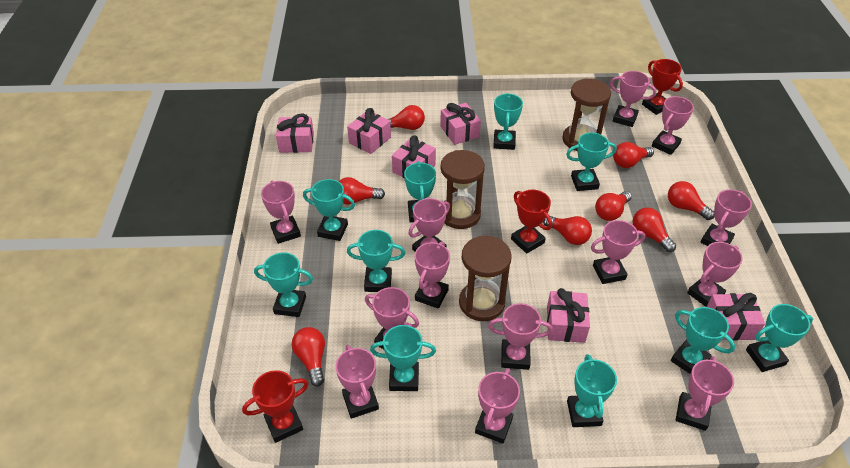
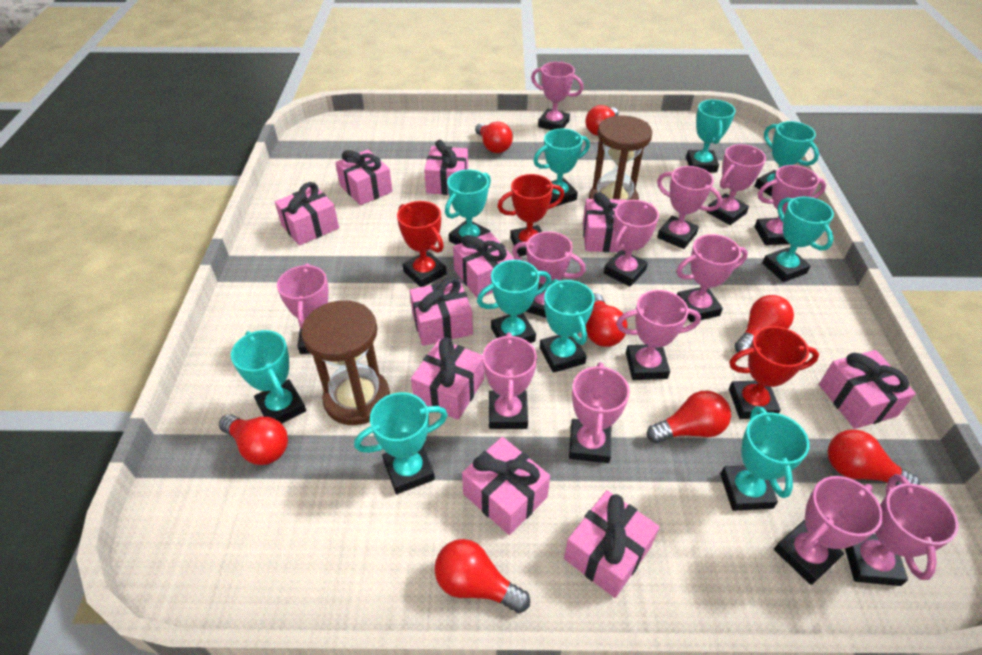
brown hourglass: [440,150,485,229] [459,236,512,321] [562,78,611,151] = 3 -> [301,300,390,425] [589,115,652,200] = 2
pink gift: [276,114,314,153] [347,108,391,154] [392,135,436,178] [440,103,481,145] [547,288,590,343] [707,293,765,341] = 6 -> [275,182,339,245] [335,150,393,205] [409,277,473,346] [411,337,484,420] [424,140,468,195] [453,232,515,298] [462,437,550,535] [564,490,659,598] [583,192,627,252] [819,350,916,429] = 10

